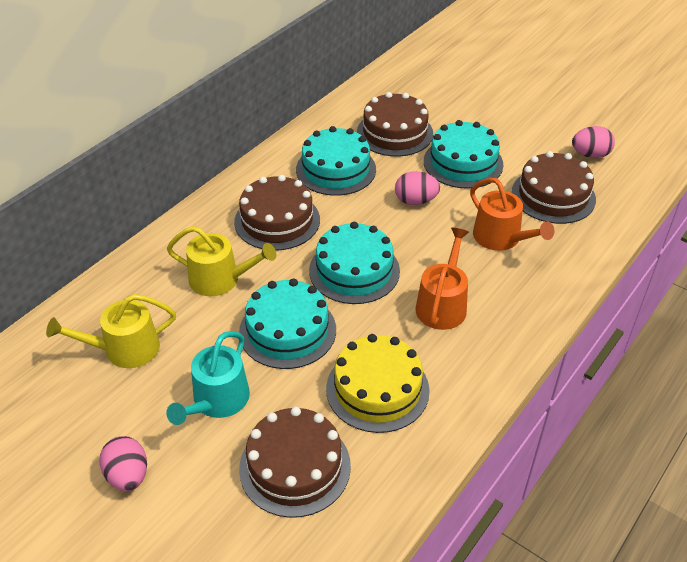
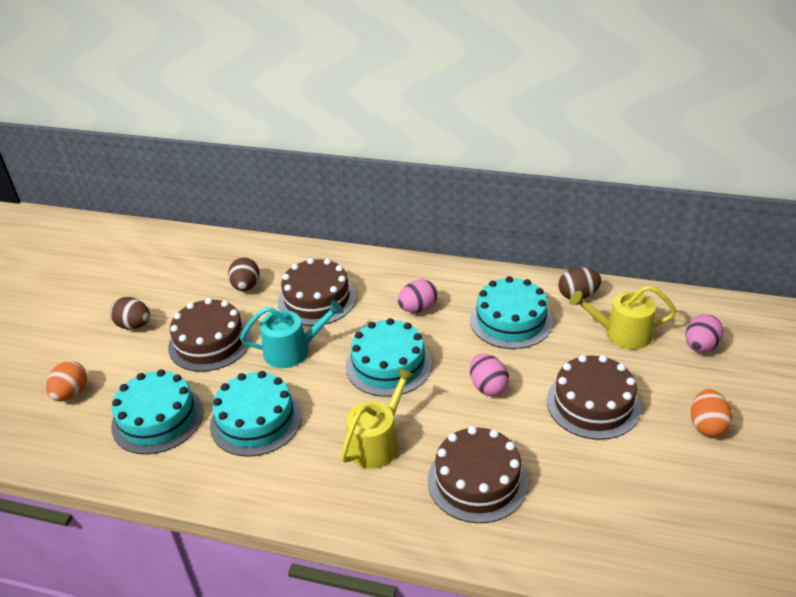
brown egg: none = 0 -> [110,297,150,329] [228,257,259,291] [558,267,602,299] = 3
orange egg: none = 0 -> [46,361,87,401] [691,389,732,437] = 2
orange watering can: [415,228,469,330] [470,178,554,251] = 2 -> none = 0
yellow cake: [326,334,430,433] = 1 -> none = 0

